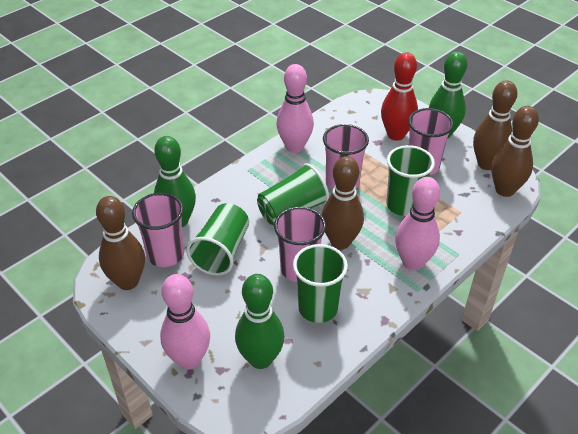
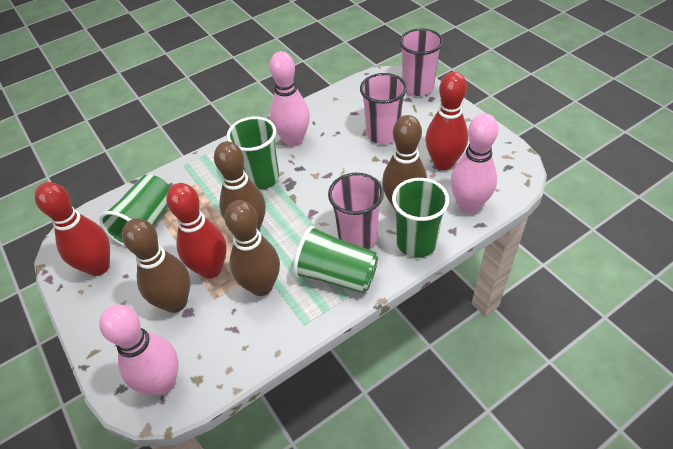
green bowling pin: [154,136,196,227] [235,274,285,369] [429,51,467,139] = 3 -> none = 0
pink cup: [132,193,184,267] [274,207,326,282] [323,124,369,190] [408,108,454,175] = 4 -> [328,173,384,249] [360,73,407,144] [399,28,443,96] = 3
red bowling pin: [381,52,418,141] = 1 -> [35,182,110,276] [166,183,227,278] [425,72,468,170] = 3

